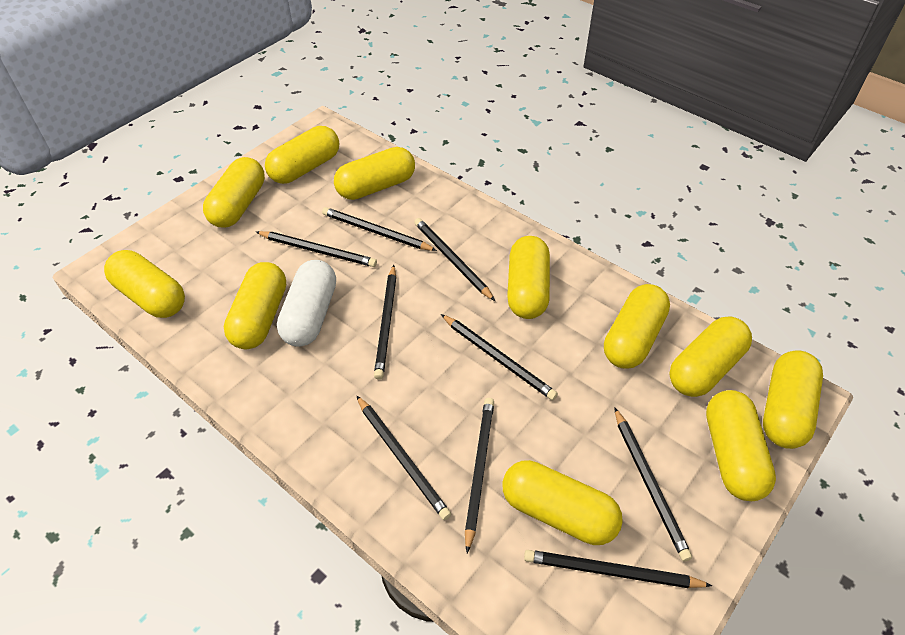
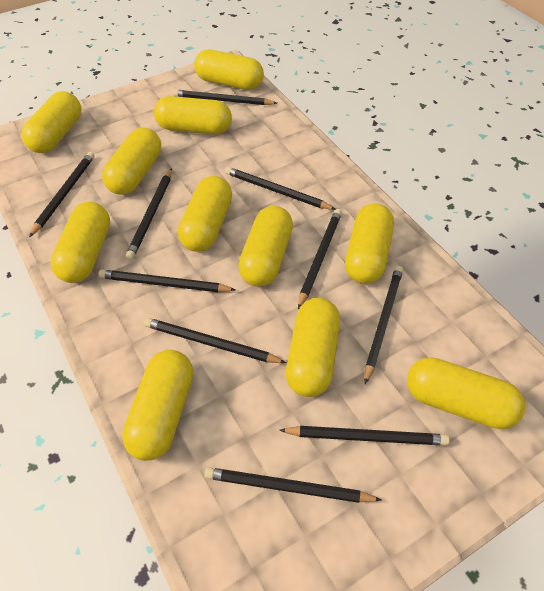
black pencil: [256,231,377,267] [322,207,437,251] [356,395,451,520] [374,265,396,380] [414,218,495,301] [441,314,558,400] [465,398,494,553] [524,550,712,588] [614,407,692,562] = 9 -> [29,152,95,237] [98,269,236,292] [126,168,172,260] [144,318,286,363] [173,89,277,105] [204,467,381,503] [225,167,336,210] [279,426,450,445] [298,209,342,309] [364,266,403,384] = 10
white capsule: [277,260,336,347] = 1 -> none = 0

